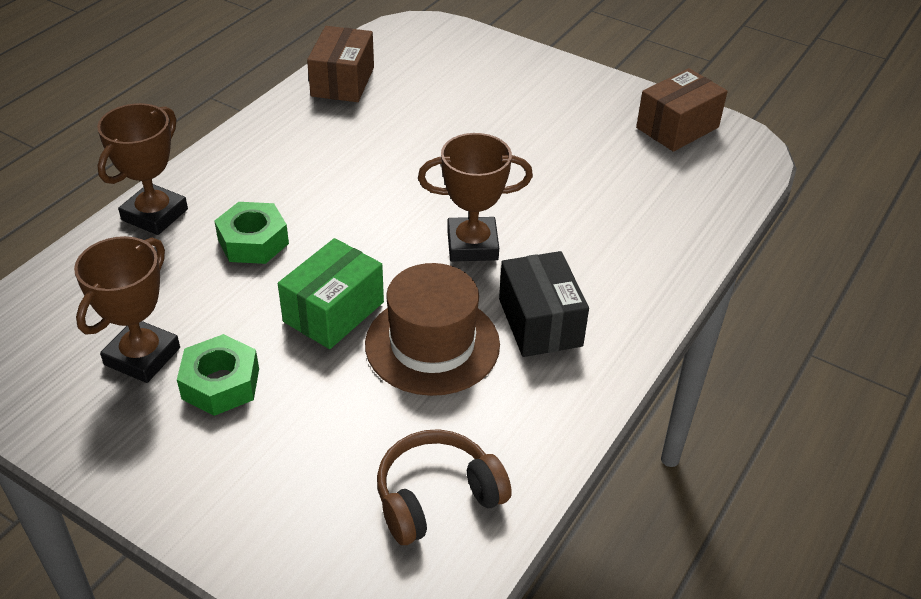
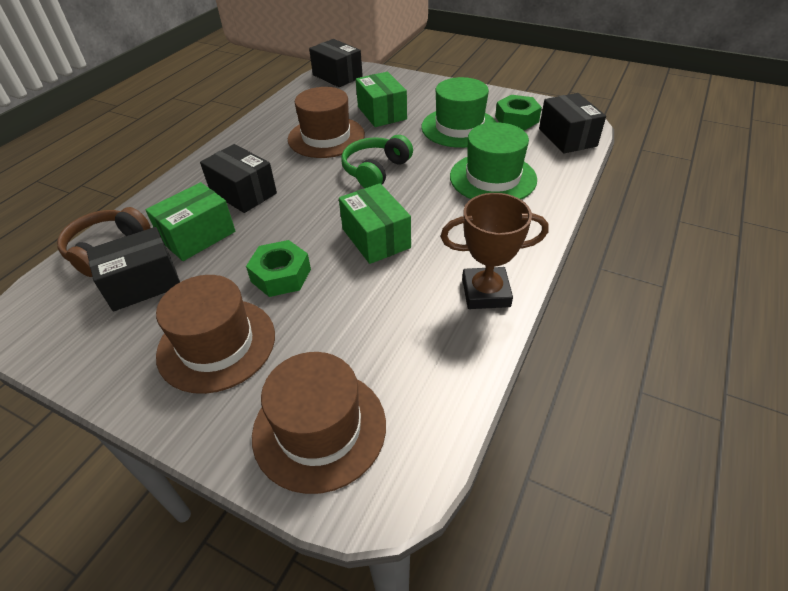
black box: [499,251,589,357] = 1 -> [86,227,180,311] [200,144,277,213] [309,39,363,87] [539,93,606,153] = 4
brown box: [307,26,374,102] [636,68,727,152] = 2 -> none = 0
brown hat: [365,263,500,396] = 1 -> [156,275,275,394] [252,352,386,494] [288,87,365,158] = 3
brown trophy: [74,236,180,383] [97,103,188,235] [418,133,533,262] = 3 -> [441,193,549,309] = 1
green box: [278,238,384,349] = 1 -> [146,182,235,261] [339,183,411,264] [356,72,407,127] = 3
green hat: none = 0 -> [421,77,496,148] [450,122,537,199] = 2
green headphones: none = 0 -> [341,135,413,188] = 1

